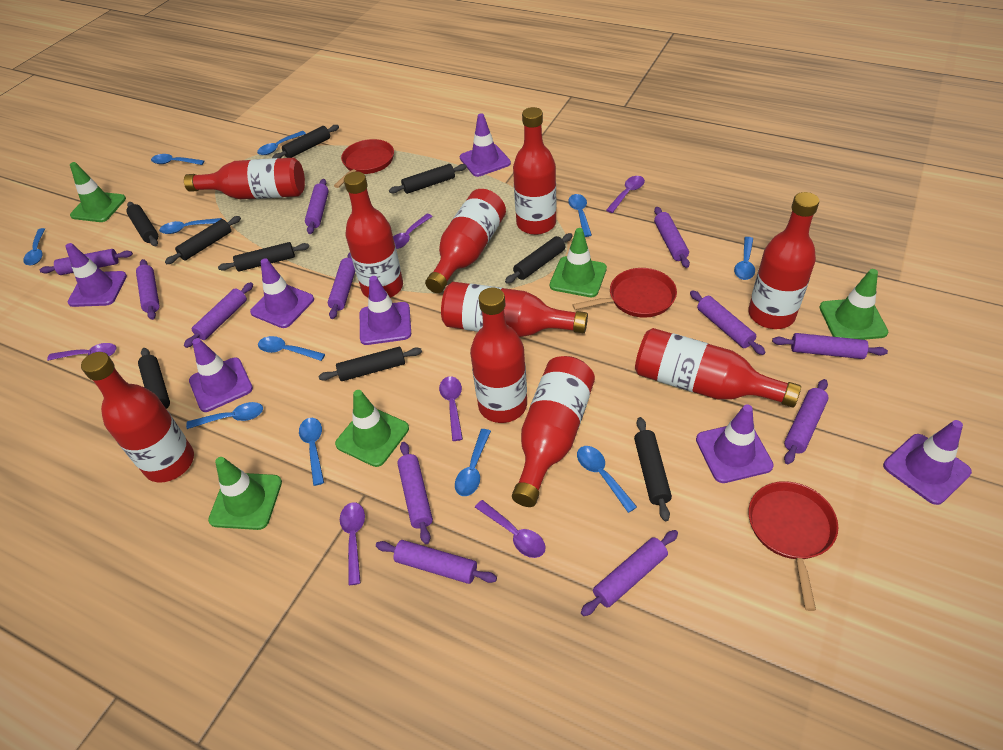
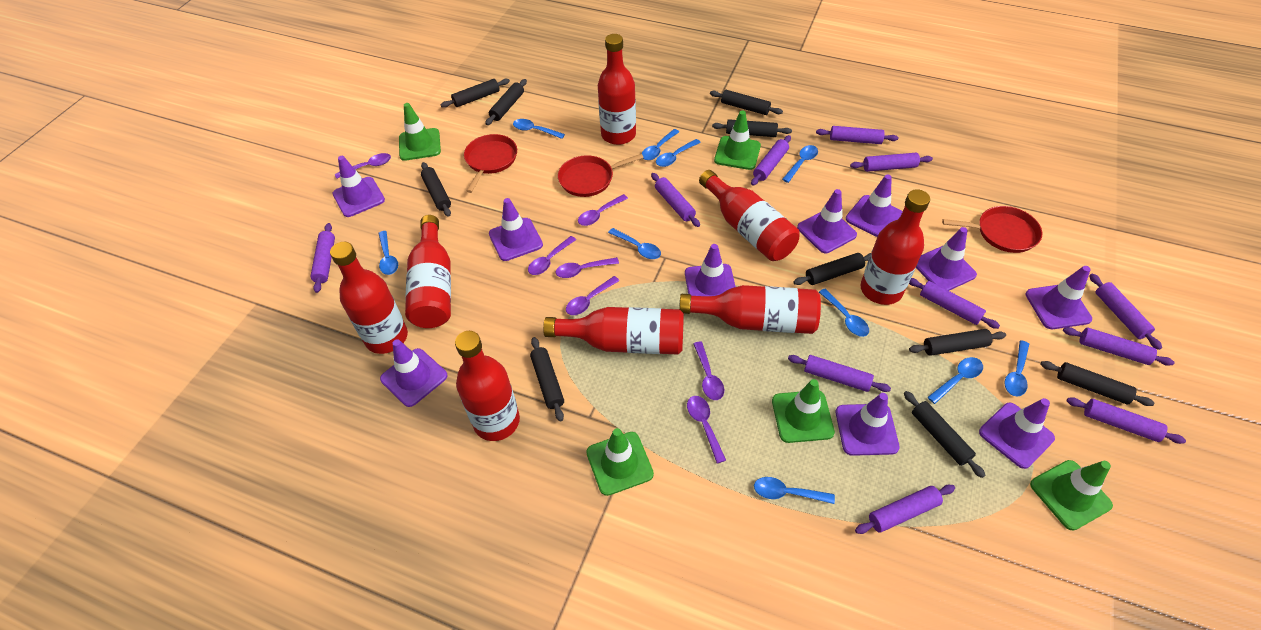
black rolling pin: [126,202,158,246] [138,348,170,409] [165,216,241,264] [218,242,309,272] [272,125,339,158] [318,347,422,381] [389,164,467,194] [505,233,573,284] [634,417,672,521] = 9 -> [421,162,451,217] [441,79,510,108] [485,79,527,125] [530,337,564,421] [710,90,783,115] [712,119,792,137] [793,253,871,285] [904,391,986,478] [909,329,1006,356] [1040,361,1154,406] = 10
blue spoon: [23,228,45,265] [151,154,205,165] [159,218,222,234] [186,402,263,429] [257,131,306,155] [258,336,325,361] [299,418,324,486] [455,429,491,496] [568,194,592,237] [577,446,637,513] [734,237,755,280] = 11 -> [378,231,398,275] [513,119,565,139] [608,228,661,259] [642,129,679,160] [656,139,701,167] [754,477,835,504] [782,145,818,183] [819,289,869,337] [927,357,983,404] [1004,340,1029,396] = 10
purple rolling pin: [40,249,133,275] [136,259,160,320] [184,282,253,348] [305,179,329,234] [328,252,355,319] [376,540,497,584] [397,442,433,544] [581,530,678,616] [654,207,690,268] [690,290,766,355] [772,333,888,359] [784,379,829,464] = 12 -> [310,223,335,293] [651,173,700,227] [751,135,791,186] [788,355,891,392] [816,126,898,144] [850,153,933,172] [855,485,955,534] [909,278,1000,329] [1063,327,1175,366] [1066,397,1186,444] [1089,273,1162,350] = 11
purple spoon: [47,343,117,361] [340,502,365,585] [393,214,433,249] [439,376,463,441] [475,500,546,558] [606,176,645,213] = 6 -> [335,153,391,179] [528,236,576,275] [556,257,619,278] [566,276,620,315] [578,194,628,226] [687,396,726,463] [693,341,724,400] = 7
purple traffic cone: [65,243,127,307] [189,338,253,412] [250,258,314,328] [360,276,411,345] [460,113,511,177] [696,404,774,483] [883,420,972,505] = 7 -> [332,156,385,217] [380,339,447,407] [489,198,543,261] [685,244,736,296] [797,189,857,253] [836,393,900,456] [846,174,902,237] [916,227,977,291] [979,398,1055,469] [1025,266,1092,329] = 10
red bottle: [81,352,194,482] [184,158,305,199] [344,172,403,298] [425,189,506,293] [441,282,588,337] [470,288,527,423] [512,356,595,507] [513,107,556,235] [635,328,801,408] [748,192,819,329] = 10 -> [330,242,408,354] [405,215,451,328] [455,331,520,441] [543,307,684,354] [598,34,636,145] [679,285,821,334] [699,170,800,261] [861,189,930,305] = 8

